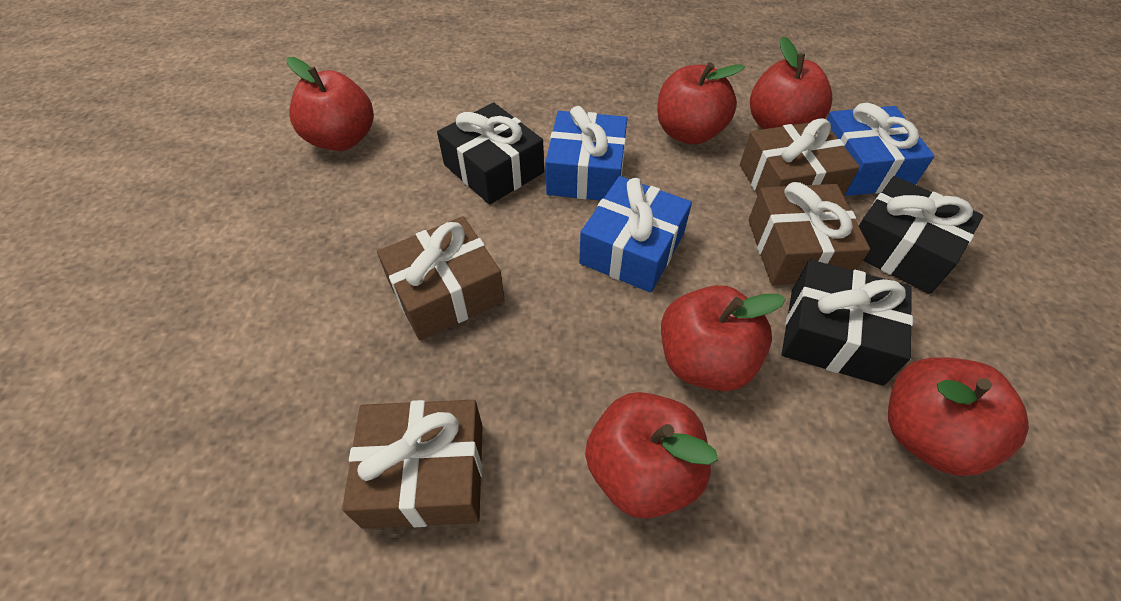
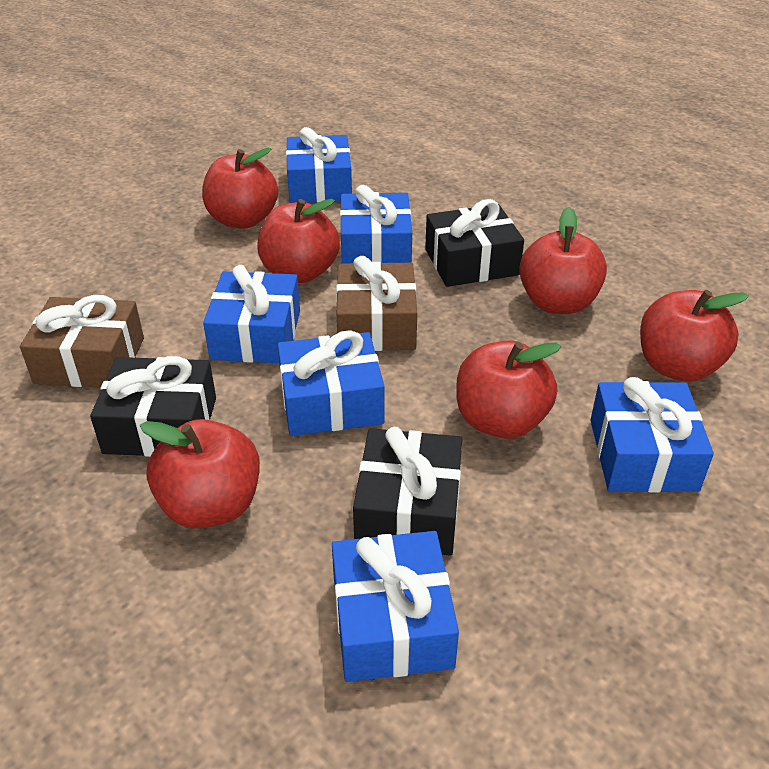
blue gift: [546,106,627,200] [579,176,692,293] [826,103,934,196] = 3 -> [203,265,300,363] [278,330,385,436] [286,127,352,203] [332,531,459,682] [340,185,412,263] [590,377,714,493] = 6
brown gift: [342,400,483,529] [377,216,505,340] [740,118,860,196] [748,182,870,285] = 4 -> [20,295,144,388] [336,256,417,351] = 2

